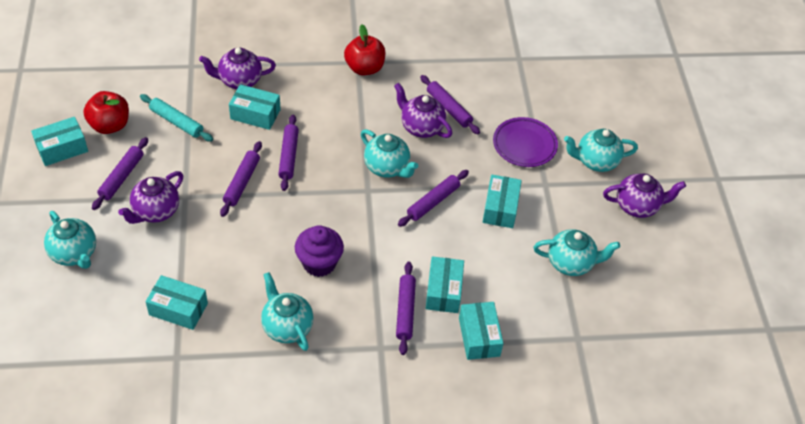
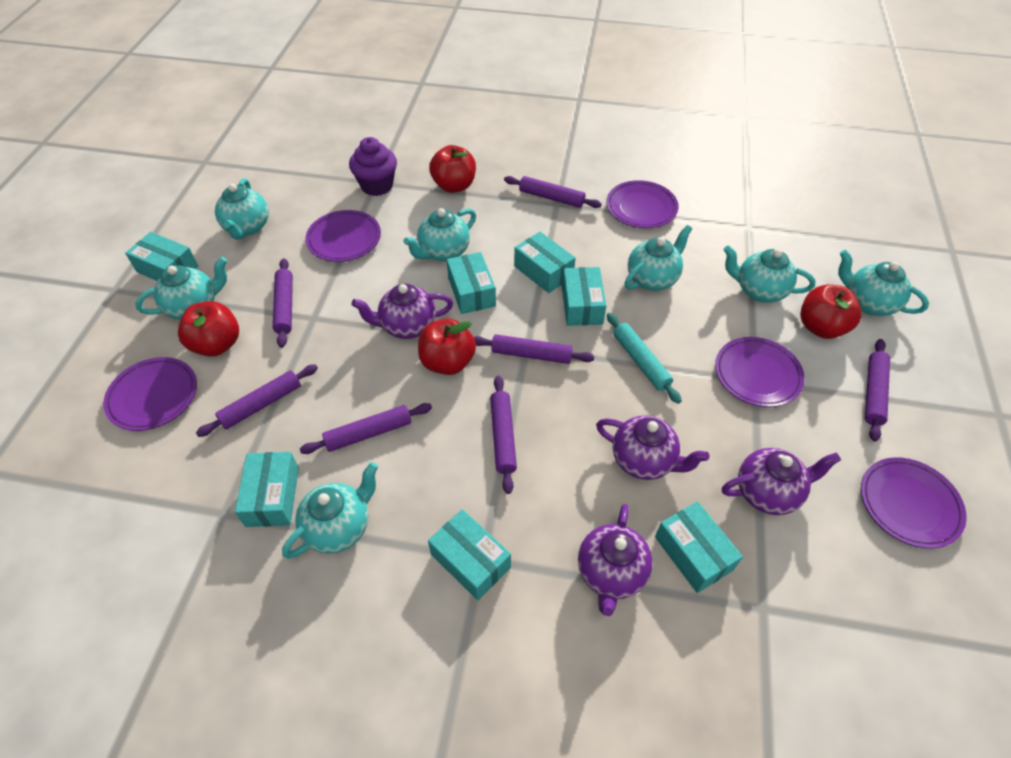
purple plate: [493,117,558,167] = 1 -> [103,357,197,431] [306,210,381,262] [606,180,679,228] [715,337,805,407] [861,457,967,549] = 5
purple rolling pin: [92,137,148,210] [220,141,262,217] [278,115,299,191] [396,262,416,355] [398,170,469,227] [420,75,480,134] = 6 -> [196,364,318,437] [273,258,293,348] [300,403,432,454] [474,334,594,364] [490,376,517,494] [504,176,602,208] [865,339,890,441] = 7
red apple: [83,91,129,134] [344,24,385,75] = 2 -> [178,301,239,357] [418,318,476,375] [429,145,476,193] [800,284,861,339] = 4
turquoise box: [31,117,88,166] [145,275,208,330] [229,84,281,130] [426,256,464,313] [459,302,504,360] [483,175,522,228] = 6 -> [125,232,198,281] [235,452,299,527] [428,509,511,600] [447,252,496,314] [514,232,576,293] [562,267,606,326] [655,501,743,593] = 7
turquoise teapot: [44,211,96,269] [261,272,314,351] [361,129,418,178] [533,229,620,276] [564,129,638,172] = 5 -> [135,257,227,320] [215,178,269,240] [282,462,378,559] [403,208,476,261] [625,225,692,291] [724,245,816,303] [838,250,929,316] = 7

